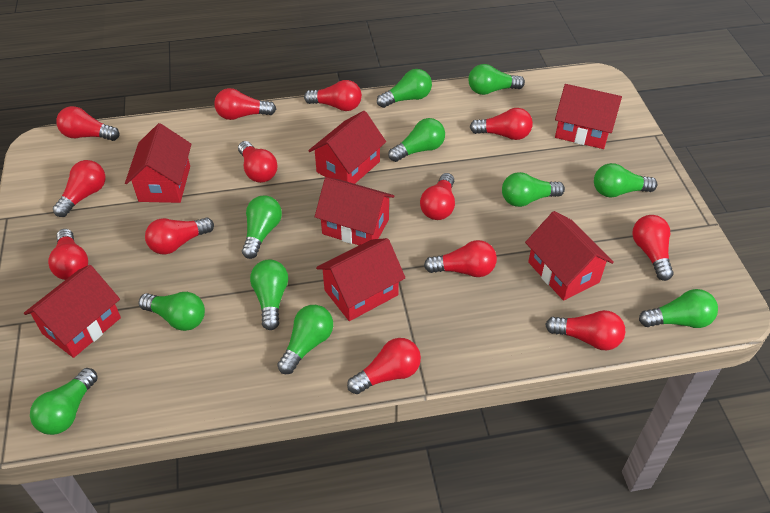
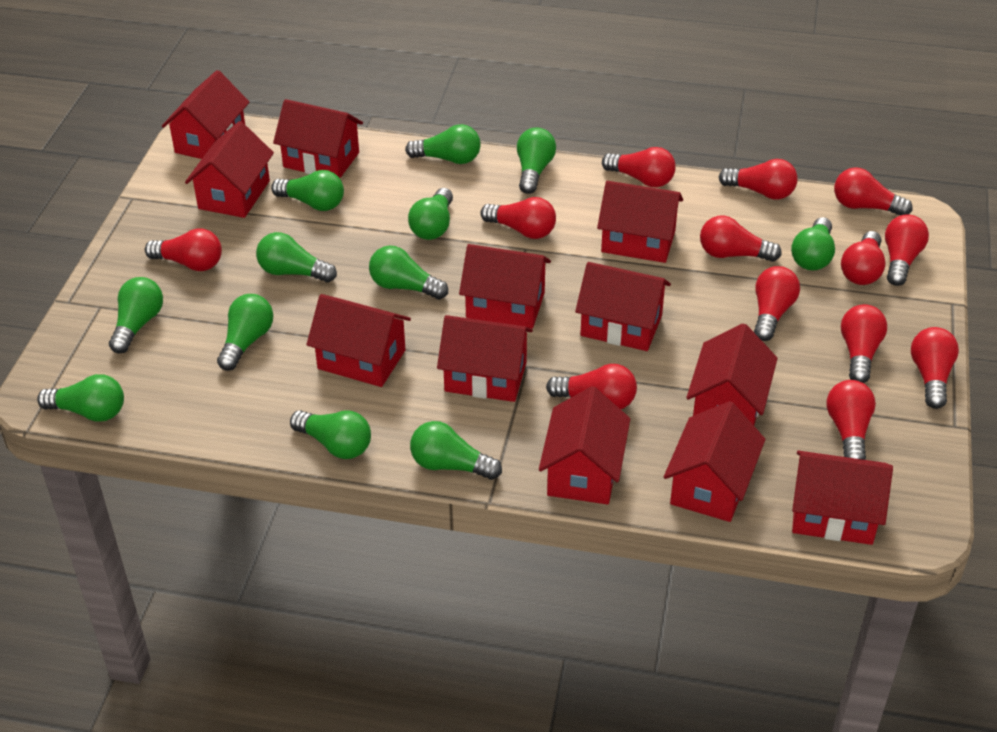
green light bulb: [30,368,98,435] [139,292,205,331] [242,195,282,259] [250,260,288,330] [277,305,333,374] [377,69,432,108] [388,118,445,162] [468,64,525,95] [502,172,565,207] [594,163,657,197] [639,289,718,328] = 11 -> [37,374,124,422] [109,277,163,353] [217,294,273,371] [256,232,337,282] [271,170,344,211] [290,410,371,459] [369,245,448,300] [405,124,481,164] [408,188,453,240] [410,421,502,480] [517,128,556,194] [791,217,835,271] = 12
red house: [24,265,121,358] [125,123,192,203] [308,111,386,184] [315,177,394,245] [316,238,405,321] [525,211,614,301] [555,84,622,149] = 7 -> [162,70,249,159] [185,121,274,218] [273,99,363,178] [307,294,411,387] [437,315,533,402] [459,244,551,328] [539,386,630,504] [575,262,671,351] [597,181,683,263] [664,401,765,522] [686,324,778,425] [792,451,893,545] = 12

